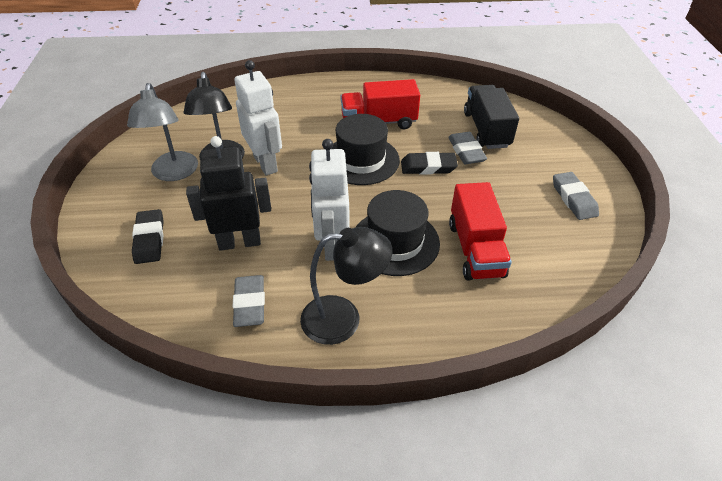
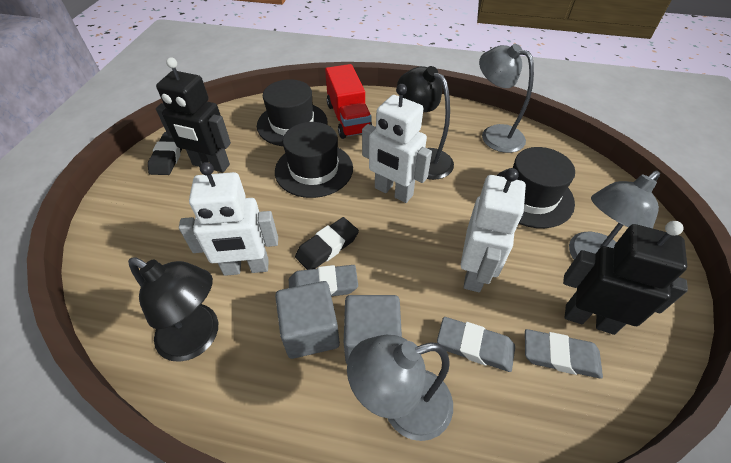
black hat: [332,114,400,185] [356,190,440,276] = 2 -> [257,79,327,146] [275,122,353,198] [496,147,575,228] = 3
black robot: [186,136,271,251] = 1 -> [156,58,231,173] [563,221,688,335] = 2
black truck: [464,85,519,149] = 1 -> none = 0
grey cube: none = 0 -> [275,281,340,359] [344,295,402,364] = 2
grey lamp: [127,83,198,181] = 1 -> [347,335,453,441] [479,44,534,153] [569,171,660,260] = 3
red truck: [341,79,420,129] [449,182,512,281] = 2 -> [325,64,372,139] = 1
white robot: [234,60,282,175] [309,139,350,261] = 2 -> [179,162,278,276] [362,84,432,203] [461,168,526,292] = 3

